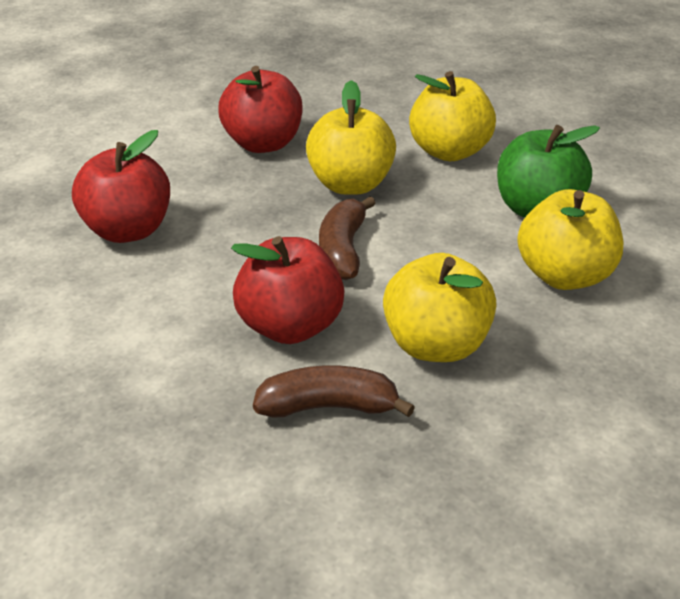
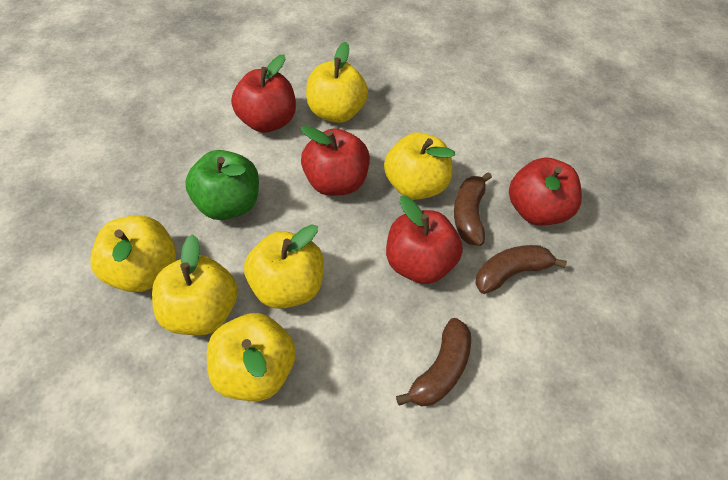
brown banana: [253,365,415,418] [319,196,376,280] = 2 -> [396,318,471,406] [454,172,492,246] [475,245,567,294] = 3
red apple: [72,130,170,243] [218,66,303,153] [231,236,344,344] = 3 -> [231,54,296,133] [301,126,370,196] [386,196,463,284] [509,158,582,226] = 4
yellow apple: [306,80,396,195] [383,253,497,362] [409,71,496,161] [517,189,624,290] = 4 -> [90,215,176,293] [152,234,238,335] [207,313,296,401] [244,224,324,309] [306,42,368,123] [384,132,455,200] = 6

